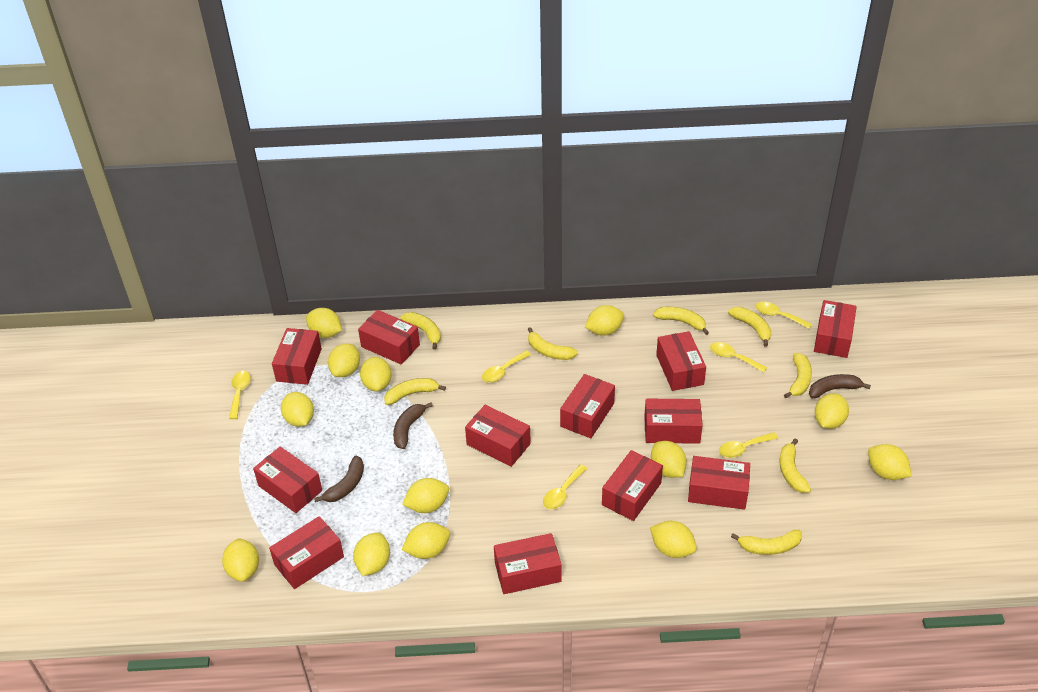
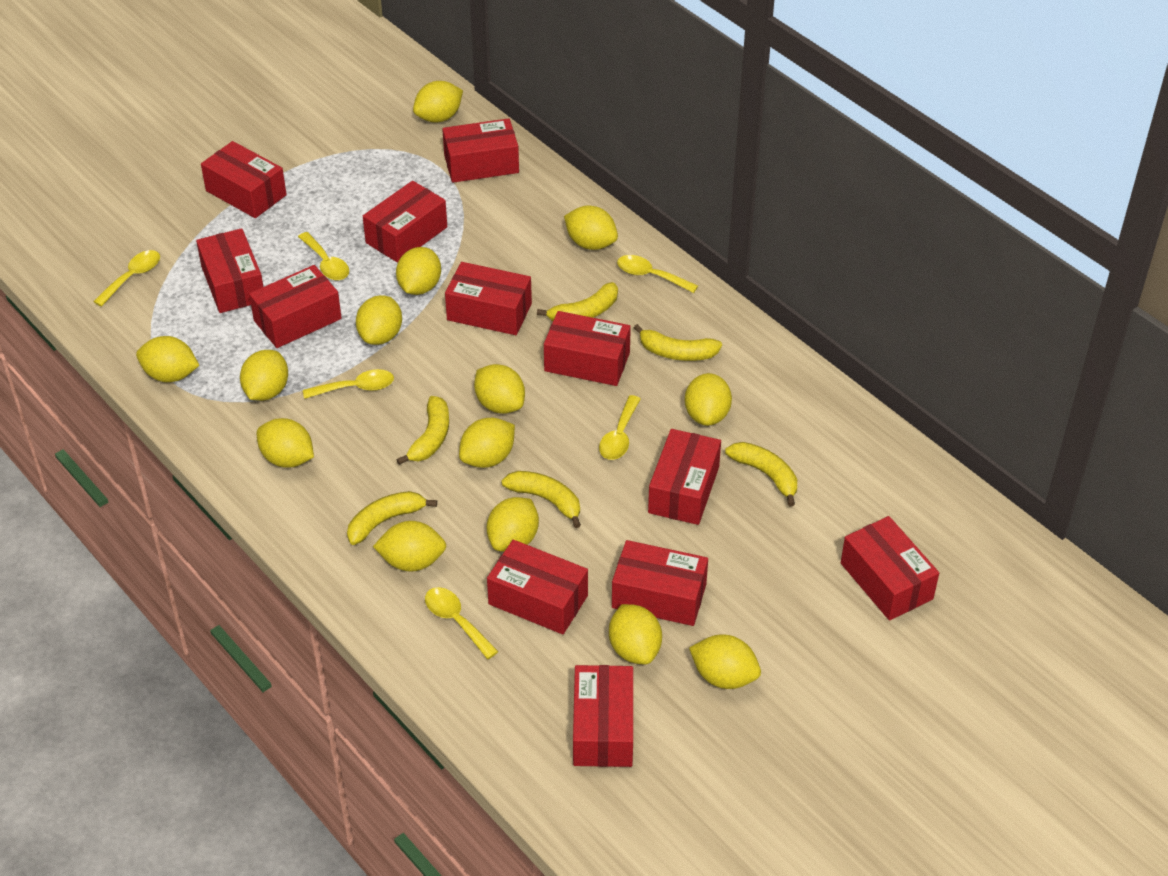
brown banana: [314,456,364,502] [393,402,433,449] [809,374,871,398] = 3 -> none = 0
yellow banana: [384,378,446,405] [400,312,441,350] [528,327,578,360] [653,307,709,335] [728,307,771,347] [731,530,802,555] [779,438,811,493] [784,353,812,398] = 8 -> [347,491,437,545] [397,396,449,465] [501,471,581,528] [537,282,618,321] [634,324,722,361] [725,442,797,506] = 6
yellow lemon: [222,538,259,582] [281,392,314,427] [306,308,342,338] [328,344,360,377] [353,532,390,576] [360,357,392,392] [402,478,449,513] [402,522,450,559] [585,305,624,336] [650,521,697,558] [651,441,687,478] [815,393,849,429] [868,444,912,480] = 13 -> [136,336,199,382] [240,350,288,401] [257,418,314,468] [356,295,402,345] [373,521,446,572] [396,247,441,295] [413,81,463,123] [459,417,515,468] [474,364,525,414] [487,497,539,552] [564,206,618,250] [609,604,662,664] [685,373,732,426] [689,634,761,689] = 14

